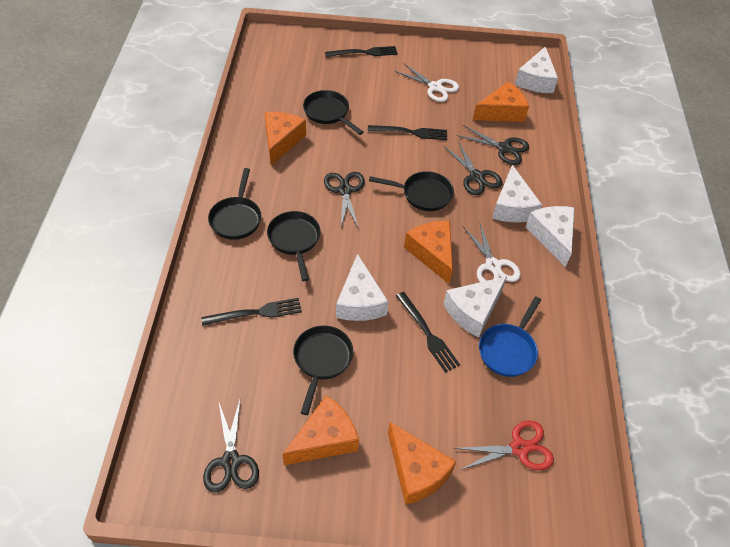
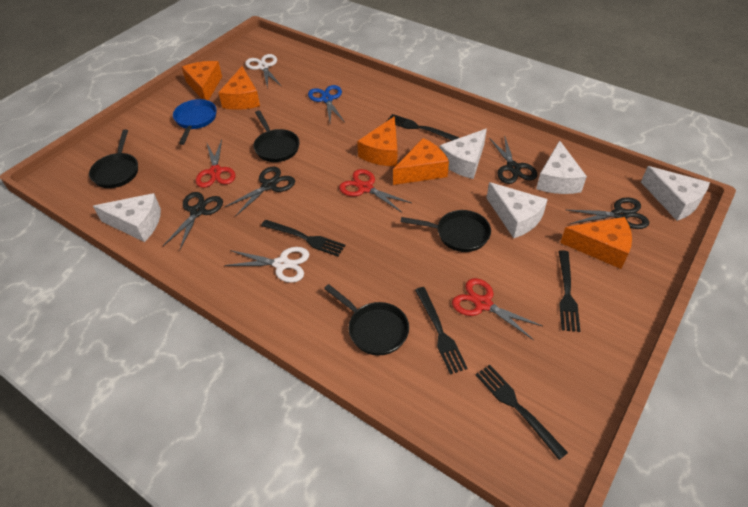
black fork: [201,298,302,326] [325,46,398,57] [368,125,447,140] [396,292,460,373] = 4 -> [261,220,345,256] [386,114,459,141] [415,287,468,375] [476,365,568,460] [559,250,580,332] = 5
black pan: [208,168,261,240] [267,211,321,281] [293,326,353,415] [303,90,364,135] [369,171,454,211] = 5 -> [89,129,138,188] [254,110,300,162] [324,284,409,356] [401,210,491,252] = 4
blue scissors: none = 0 -> [308,85,345,123] = 1
red scissors: [454,421,554,470] = 1 -> [196,140,235,188] [339,169,412,213] [452,278,542,340] = 3

